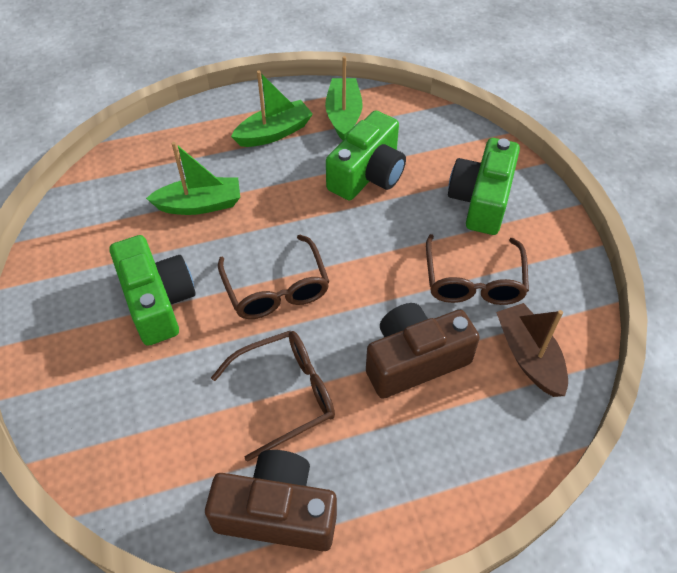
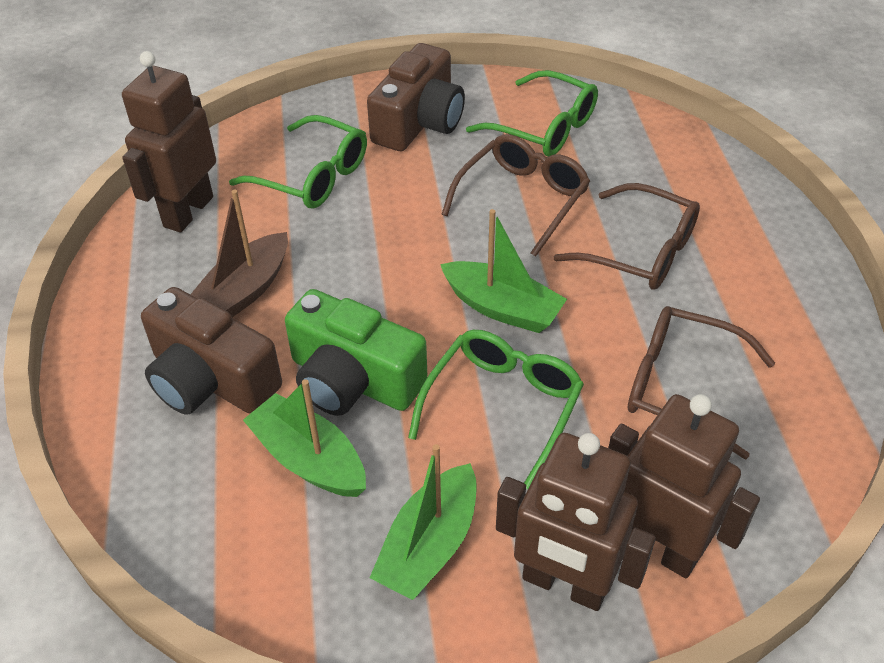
brown robot: none = 0 -> [122,51,216,233] [496,433,656,611] [609,394,760,578] = 3
green camera: [110,235,196,346] [326,110,406,200] [448,138,520,235] = 3 -> [285,289,428,416] = 1
green glasses: none = 0 -> [229,115,367,209] [408,330,584,489] [466,70,598,157] = 3

